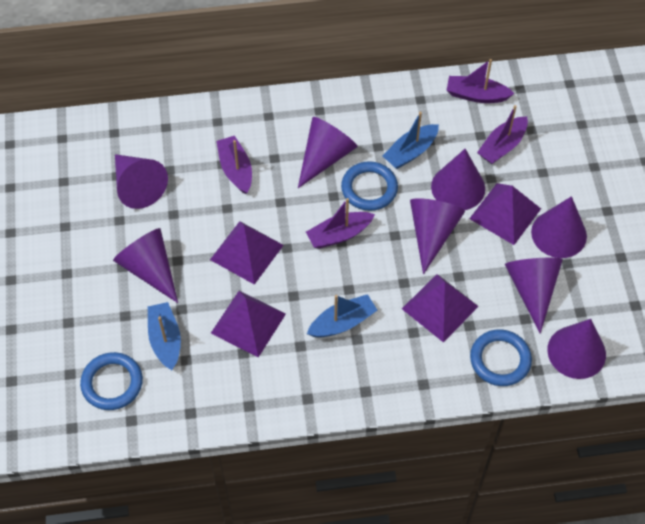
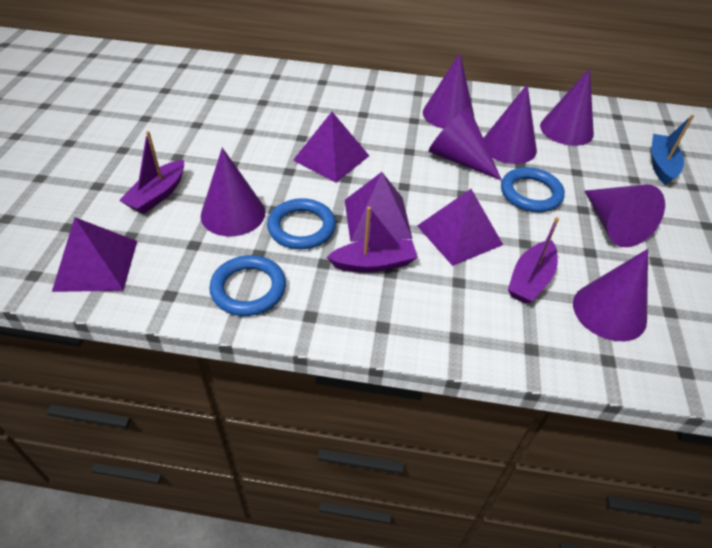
blue boat: [148,302,181,370] [307,294,378,338] [383,112,439,169] = 3 -> [652,115,694,185] = 1
purple boat: [216,136,252,194] [306,198,375,249] [447,59,514,103] [477,105,528,164] = 4 -> [119,131,184,214] [327,207,418,273] [508,217,559,304] = 3
purple cone: [113,228,178,303] [115,154,168,209] [298,117,358,188] [410,198,465,274] [431,149,485,210] [505,257,563,334] [531,196,587,258] [547,319,606,379] = 8 -> [201,148,265,236] [423,53,474,129] [428,107,502,180] [483,84,537,164] [540,68,594,146] [573,249,648,341] [585,184,665,247] = 7

